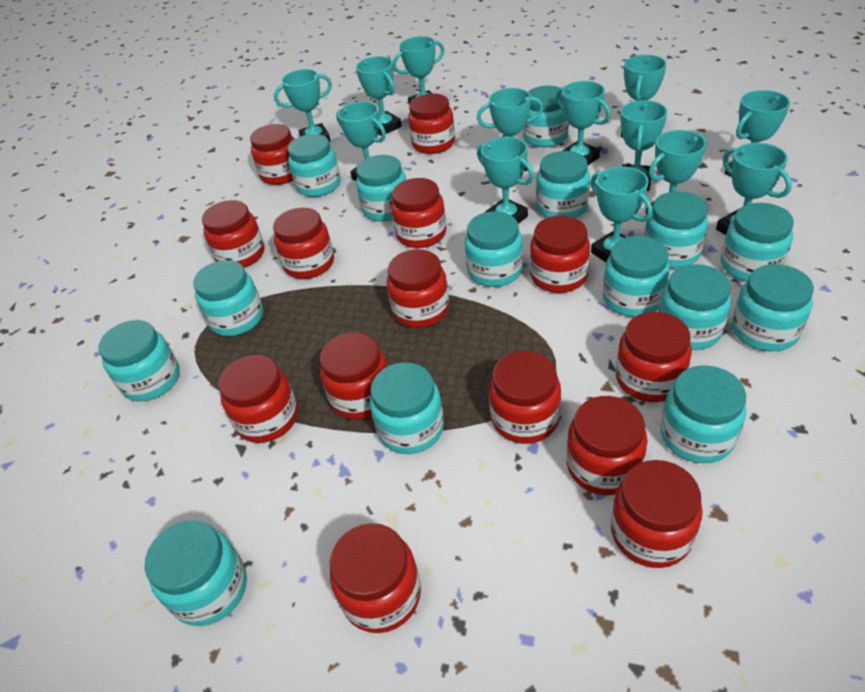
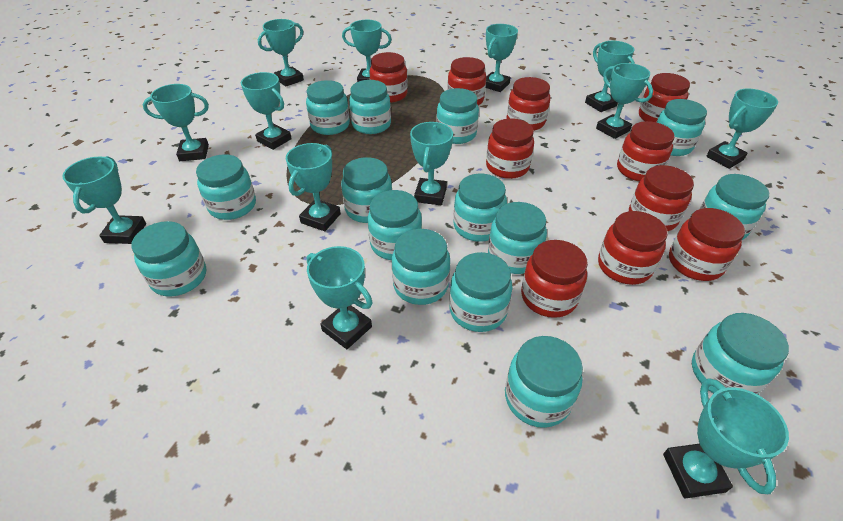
red jar: [202,200,265,268] [218,355,298,443] [250,124,294,185] [273,208,334,279] [320,332,388,420] [330,523,421,633] [387,249,449,328] [391,178,446,248] [408,94,455,154] [489,351,561,444] [530,216,590,293] [566,396,647,495] [611,460,703,568] [616,312,692,402] = 14 -> [369,52,408,103] [447,57,486,106] [486,118,534,179] [507,77,550,131] [521,240,588,318] [598,211,668,285] [617,121,675,182] [629,165,694,231] [639,73,690,122] [669,208,745,281] = 10

